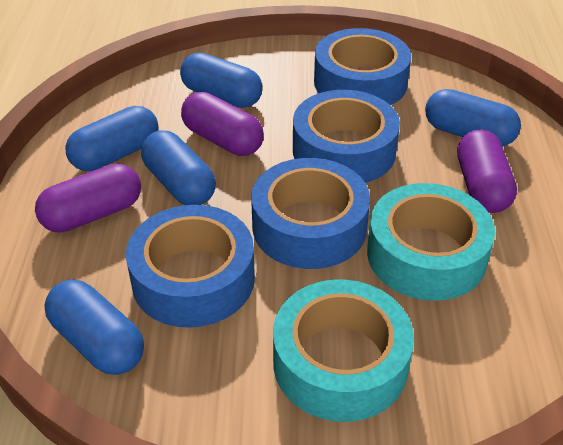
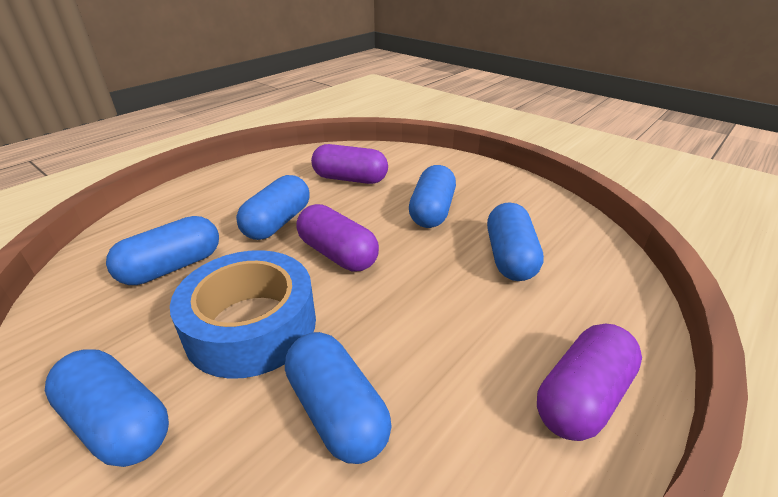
blue capsule: [44,279,144,375] [65,106,159,171] [141,130,216,205] [180,53,263,108] [425,89,521,146] = 5 -> [45,349,169,467] [106,216,219,285] [236,175,310,240] [285,332,392,464] [409,165,456,228] [487,202,544,281] = 6
blue tape: [126,205,255,328] [251,158,370,269] [293,90,400,183] [314,28,411,105] = 4 -> [170,250,316,379] = 1
turquoise tape: [273,280,414,422] [367,183,495,301] = 2 -> none = 0

